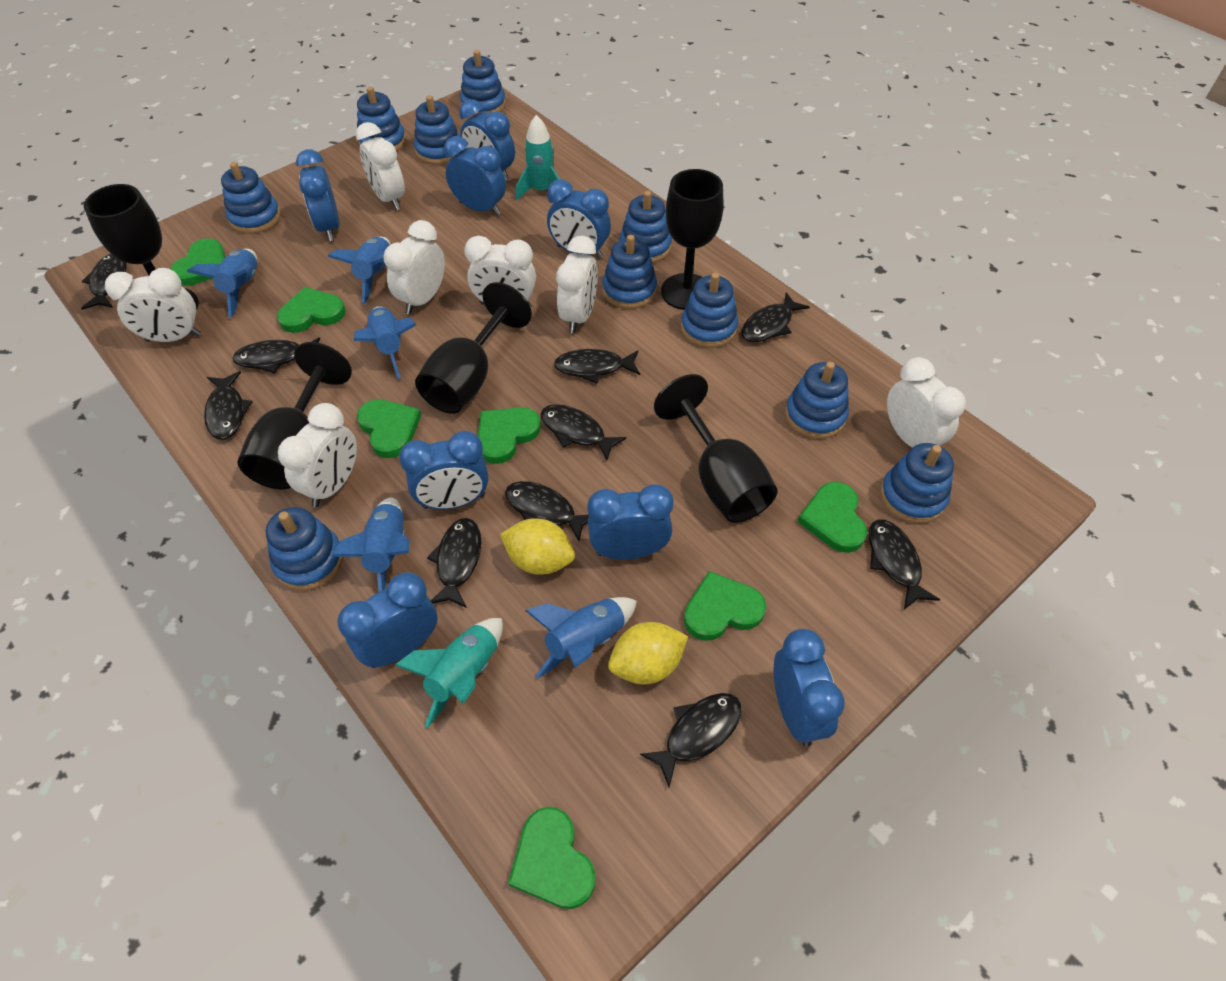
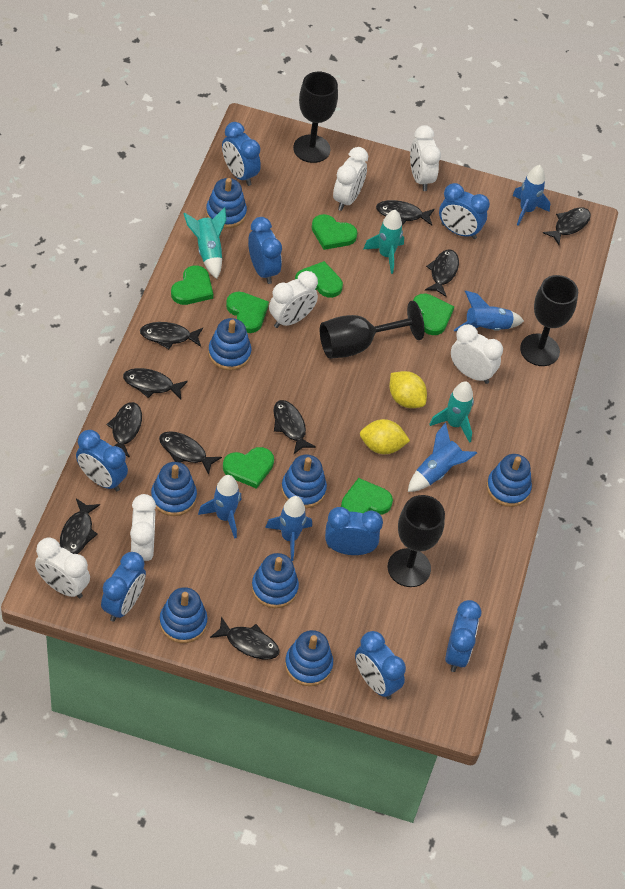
black goblet: [84,184,199,310] [237,342,352,490] [415,282,532,414] [654,374,778,523] [661,169,723,310] = 5 -> [293,72,338,163] [320,301,425,359] [388,495,445,587] [520,275,578,366] = 4
blue stacking toy: [221,162,281,234] [266,507,343,590] [357,86,406,151] [414,95,460,164] [460,50,506,116] [602,235,657,309] [620,191,672,263] [681,273,738,348] [785,362,849,439] [880,443,954,523] = 10 -> [151,462,197,516] [160,587,208,643] [206,178,247,228] [208,318,251,370] [252,553,299,608] [281,455,327,508] [285,630,333,686] [487,454,532,507] = 8
turquoise rocket: [394,618,503,728] [516,115,560,200] = 2 -> [183,207,226,279] [364,210,404,274] [429,381,474,443] = 3
white clock: [105,268,201,342] [278,403,357,507] [356,122,405,210] [383,220,445,314] [464,236,536,308] [556,236,598,333] [887,357,966,447] = 7 -> [35,538,90,598] [130,494,156,562] [269,271,318,328] [333,147,368,211] [410,125,441,191] [451,324,503,384] = 6

